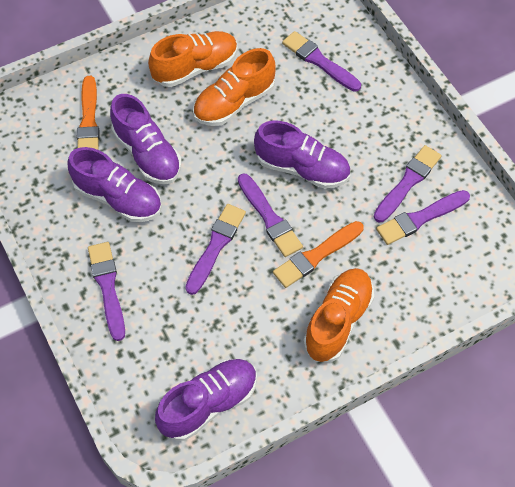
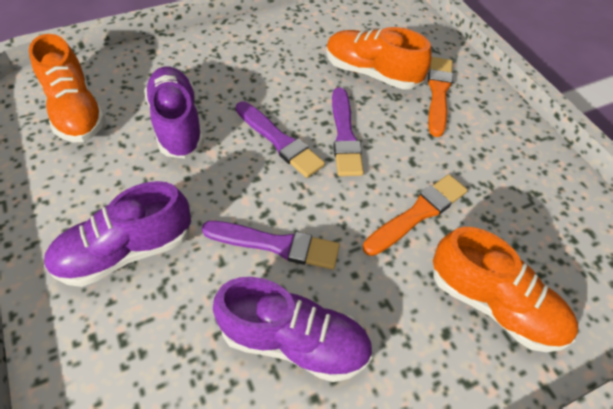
purple brush: [88,242,125,341] [185,204,246,295] [238,173,303,257] [282,31,361,92] [373,145,442,222] [376,190,470,245] = 6 -> [202,221,340,269] [236,102,325,178] [332,88,364,176] = 3
purple shoe: [67,147,162,222] [110,94,181,185] [155,359,257,441] [254,121,350,189] = 4 -> [44,181,191,287] [144,66,204,158] [213,277,373,382] = 3

